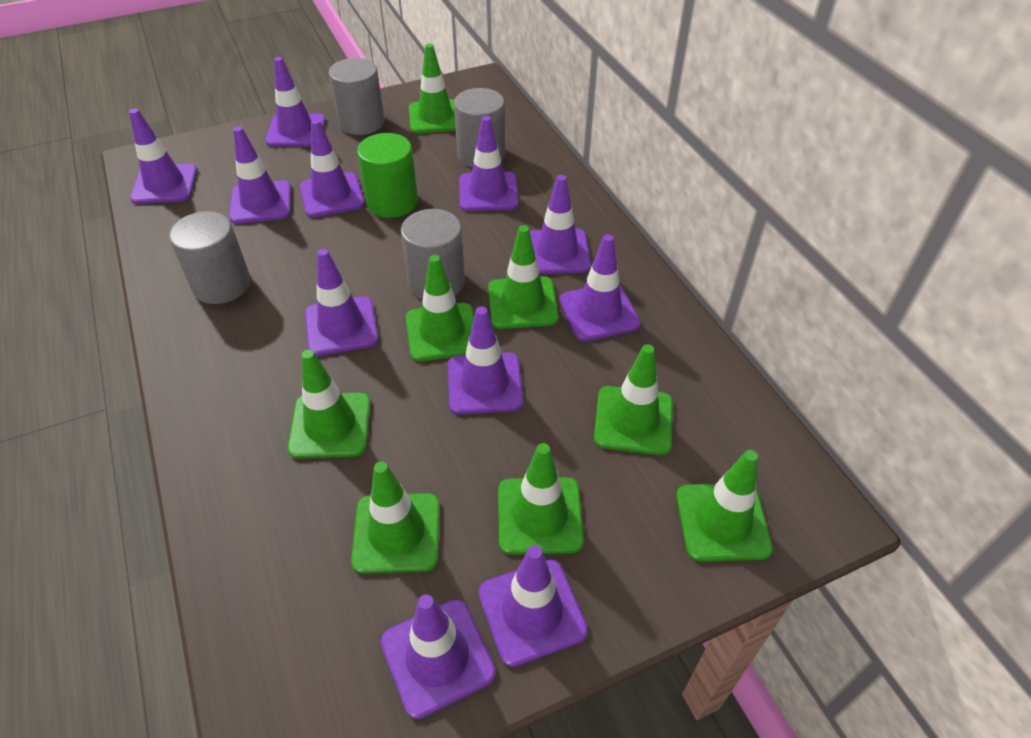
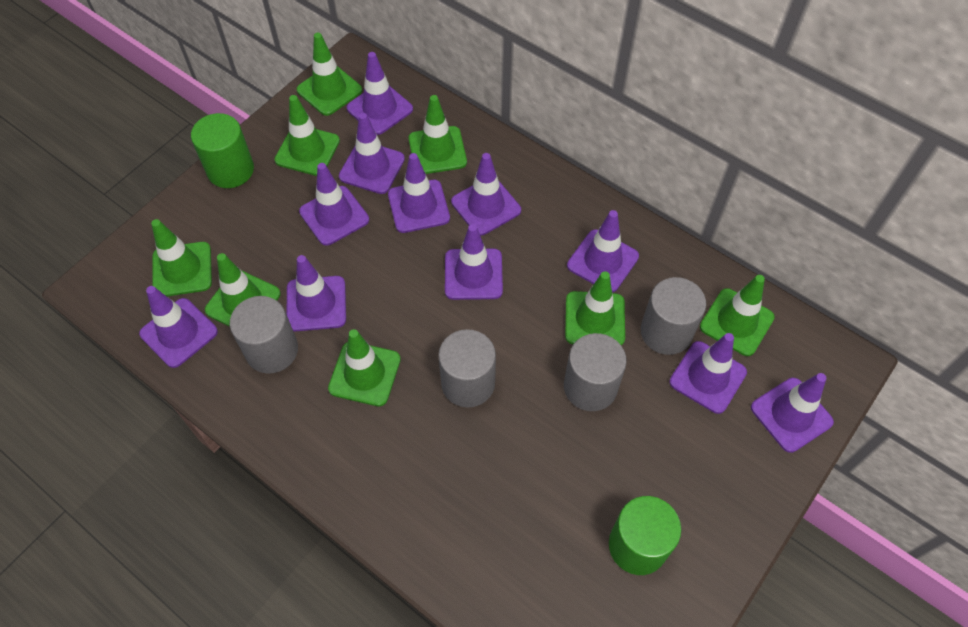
green cylinder: [357,133,418,218] = 1 -> [191,113,254,188] [609,496,681,575] = 2

